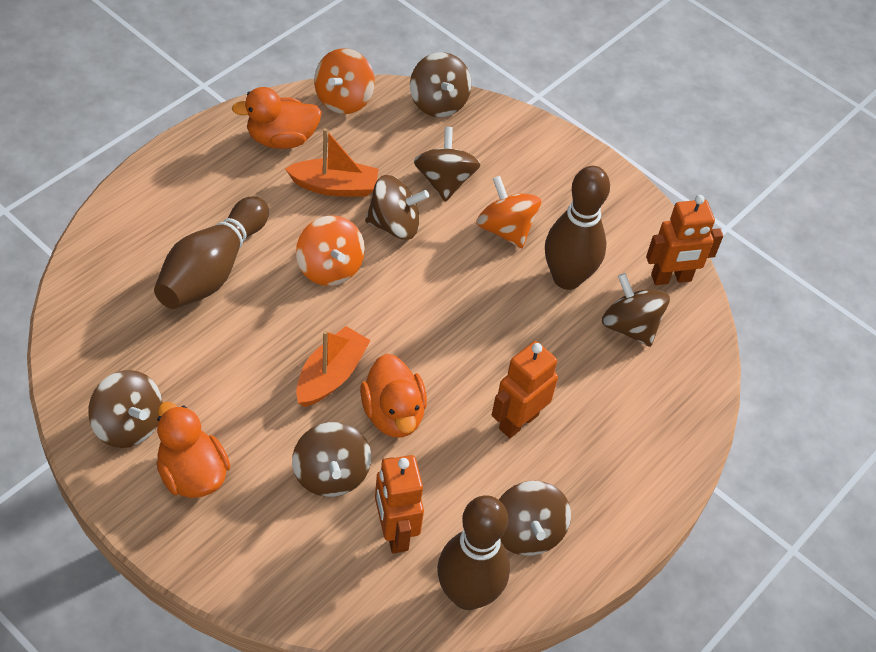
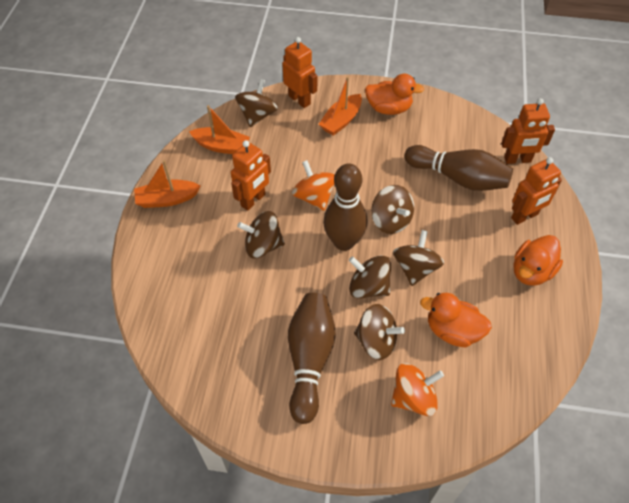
brown spinning top: [88,370,163,448] [292,422,371,497] [365,175,429,240] [410,52,471,117] [414,127,481,202] [499,481,571,556] [602,273,670,347] = 7 -> [235,79,278,127] [237,211,285,258] [349,255,391,298] [354,304,405,360] [371,185,414,234] [393,230,444,286] = 6
orange boat: [285,128,378,197] [296,326,371,407] = 2 -> [134,160,200,208] [189,105,250,154] [319,76,362,136] = 3
orange robot: [375,455,424,553] [492,341,558,438] [646,195,723,285] = 3 -> [231,140,271,211] [282,37,317,108] [501,98,555,164] [511,157,562,225] = 4
orange spinning top: [296,215,365,286] [314,48,375,114] [476,176,541,248] = 3 -> [292,160,335,211] [391,363,444,416] = 2

